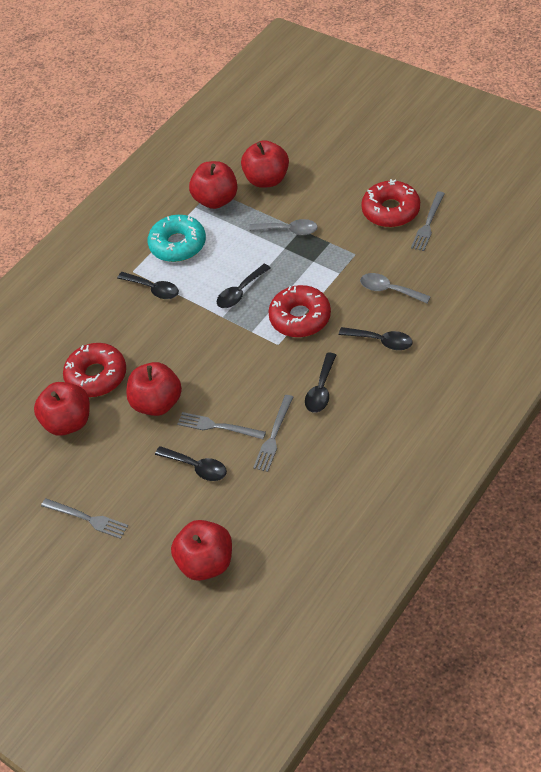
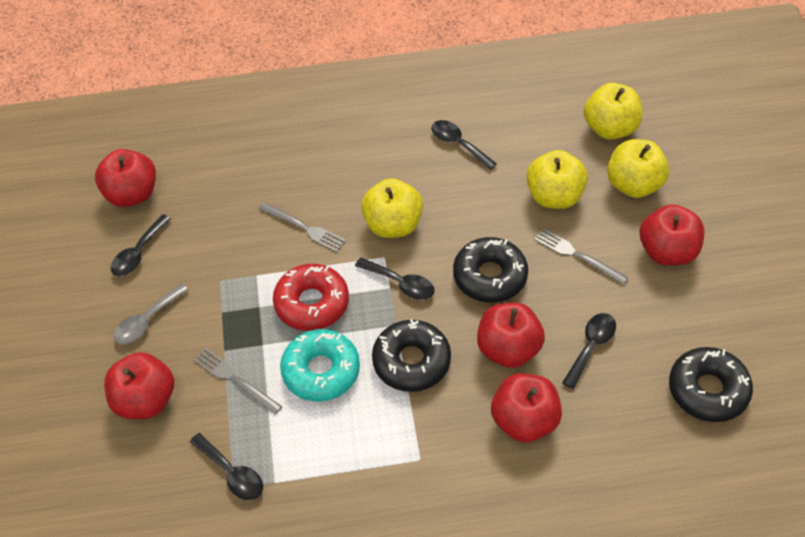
black donut: none = 0 -> [372,319,451,392] [453,237,528,303] [669,347,753,422] = 3
grey fork: [41,498,128,539] [177,412,266,439] [253,395,293,472] [411,191,445,251] = 4 -> [194,348,282,415] [259,202,346,252] [534,228,629,285] = 3
grey spoon: [249,219,318,235] [360,273,431,304] = 2 -> [113,284,189,344] = 1
red donut: [63,343,126,397] [268,285,331,337] [361,179,420,227] = 3 -> [273,264,349,331] = 1
yellow apple: none = 0 -> [361,178,423,238] [526,150,588,209] [584,83,642,140] [607,139,669,198] = 4

